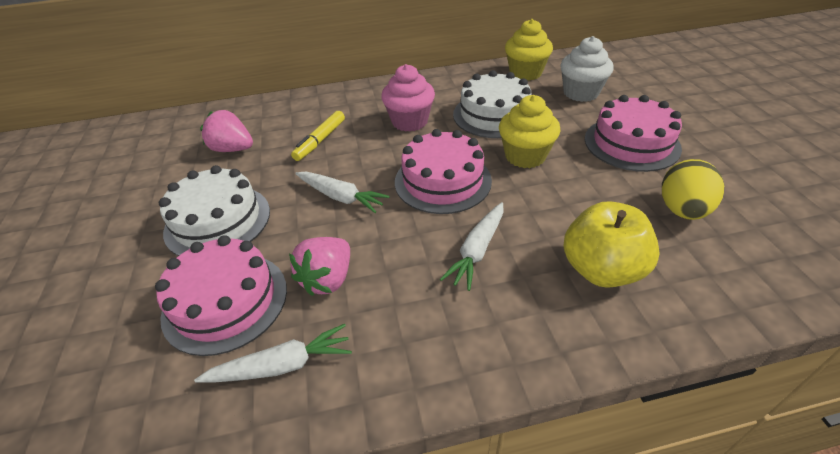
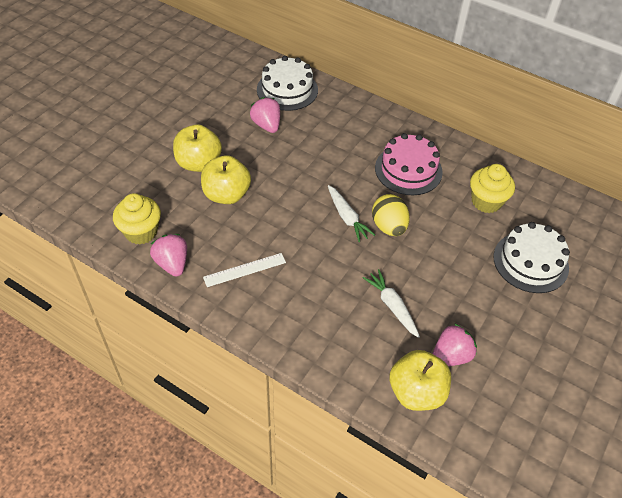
pink cake: [155,235,287,356] [395,129,492,214] [585,95,682,172] = 3 -> [375,133,443,195] = 1
pink cupcake: [381,64,435,132] = 1 -> none = 0
pink strawberry: [200,110,253,152] [289,237,350,296] = 2 -> [150,234,187,277] [250,97,280,133] [433,323,477,366] = 3
white carrot: [194,324,352,383] [295,172,389,213] [440,202,504,291] = 3 -> [328,185,375,242] [363,269,420,338] = 2
white cupcake: [560,36,614,102] = 1 -> none = 0
white ruler: none = 0 -> [203,253,286,287] = 1
yellow apple: [564,201,660,288] = 1 -> [173,125,222,172] [201,155,251,204] [390,350,451,411] = 3
yellow marker: [291,111,345,161] = 1 -> none = 0

